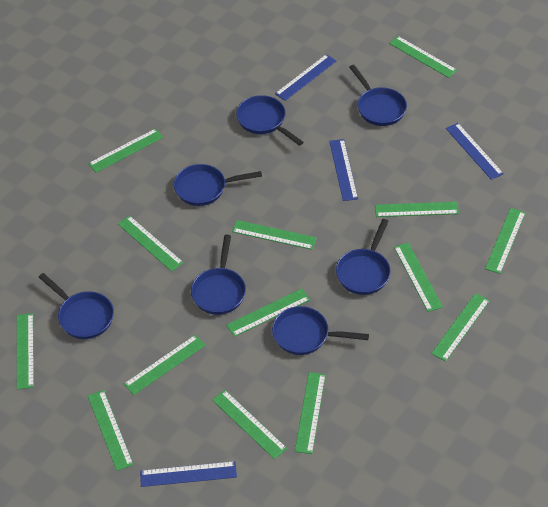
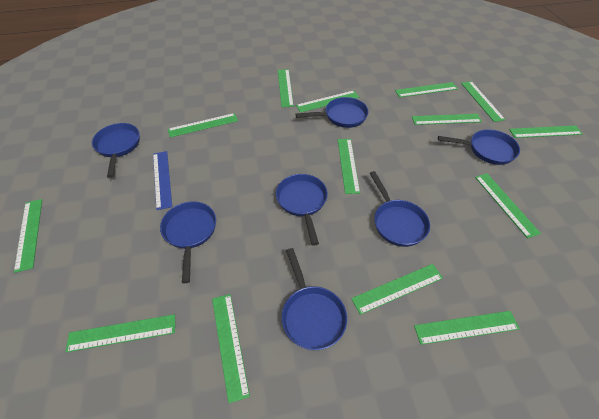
blue ruler: [140,461,237,487] [275,54,336,101] [329,139,358,201] [446,123,504,180] = 4 -> [153,151,172,210] = 1

